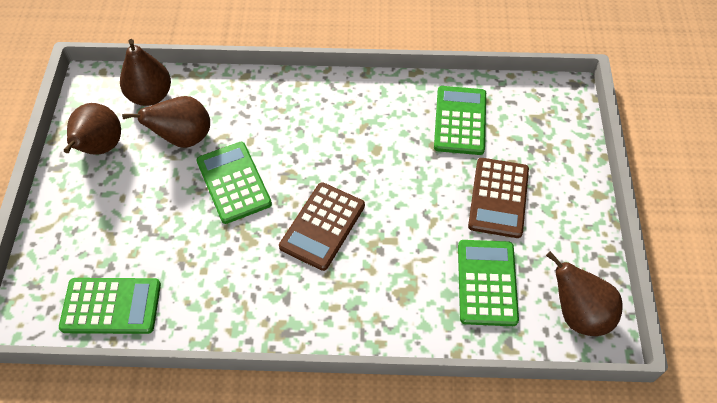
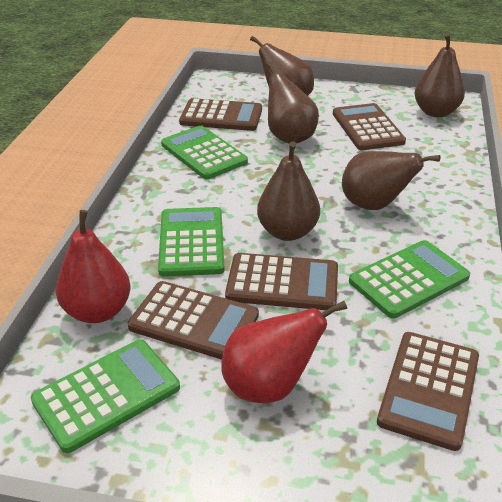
brown calculator: [279,182,365,271] [468,158,529,238] = 2 -> [128,281,259,360] [179,98,262,131] [225,253,338,310] [333,103,406,150] [377,332,479,451] = 5
brown pear: [64,103,121,155] [120,39,171,106] [122,96,210,148] [546,251,623,336] = 4 -> [250,36,314,96] [257,141,320,241] [266,62,319,144] [342,151,440,210] [415,33,465,117] = 5
red pear: none = 0 -> [56,210,131,323] [221,301,347,403] = 2

